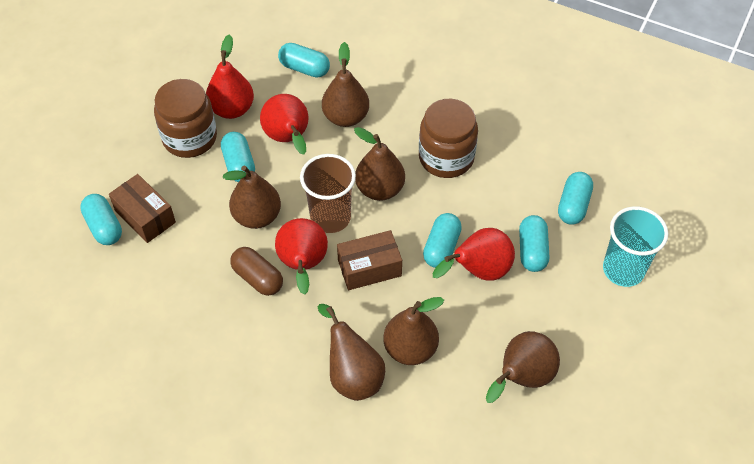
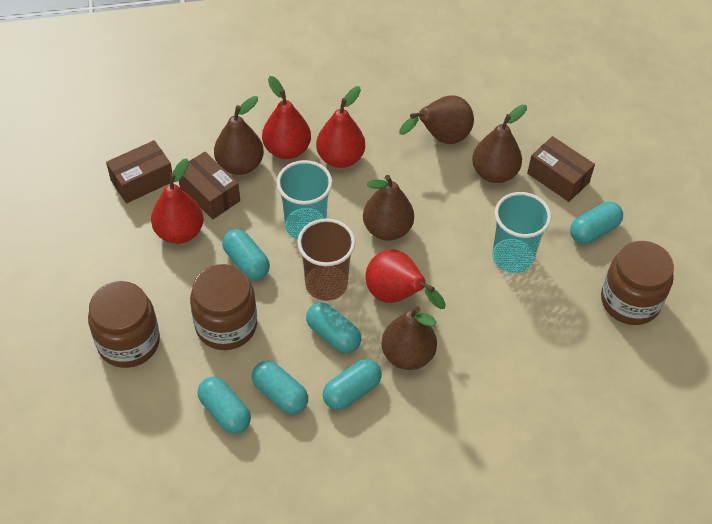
brown box: [109,174,176,243] [337,230,402,290] = 2 -> [106,140,172,203] [179,152,240,219] [527,136,595,202] = 3
brown capsule: [230,247,283,296] = 1 -> none = 0
brown jar: [154,79,217,158] [419,99,478,178] = 2 -> [88,281,160,368] [190,264,257,350] [601,241,674,325] = 3
brown pear: [223,165,281,229] [318,304,385,401] [322,42,369,127] [354,127,405,201] [383,297,444,365] [486,331,560,403] = 6 -> [214,96,264,175] [363,175,414,241] [381,306,437,370] [399,95,474,144] [472,105,527,183] = 5
turquoise cup: [603,206,668,287] = 1 -> [277,160,332,240] [492,192,551,273] = 2

